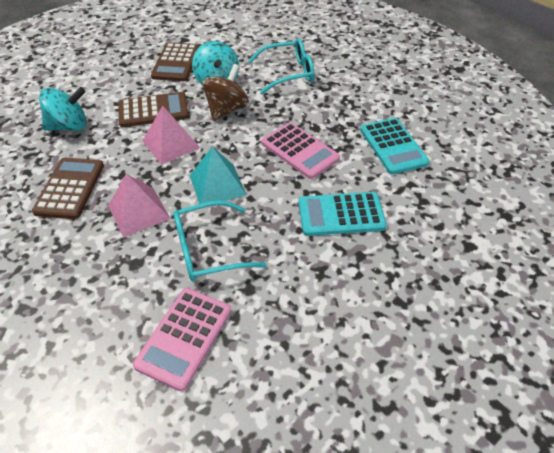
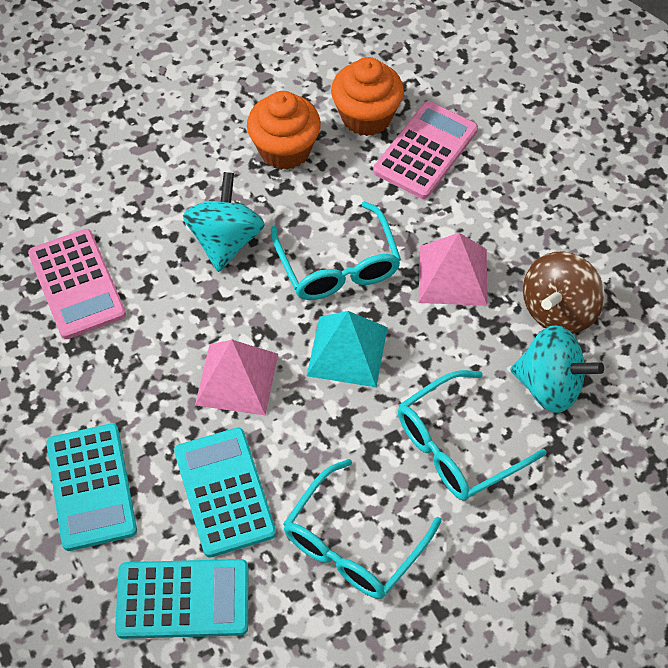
brown calculator: [32,158,104,219] [118,92,189,127] [151,42,199,81] = 3 -> none = 0
orange cupcake: none = 0 -> [247,91,321,170] [331,57,404,136] = 2
turquoise calculator: [298,192,387,236] [360,118,430,174] = 2 -> [46,423,137,551] [115,559,248,639] [174,427,276,558] = 3
turquoise glasses: [173,200,267,281] [249,39,314,94] = 2 -> [271,202,401,300] [283,459,442,599] [398,370,547,501] = 3

